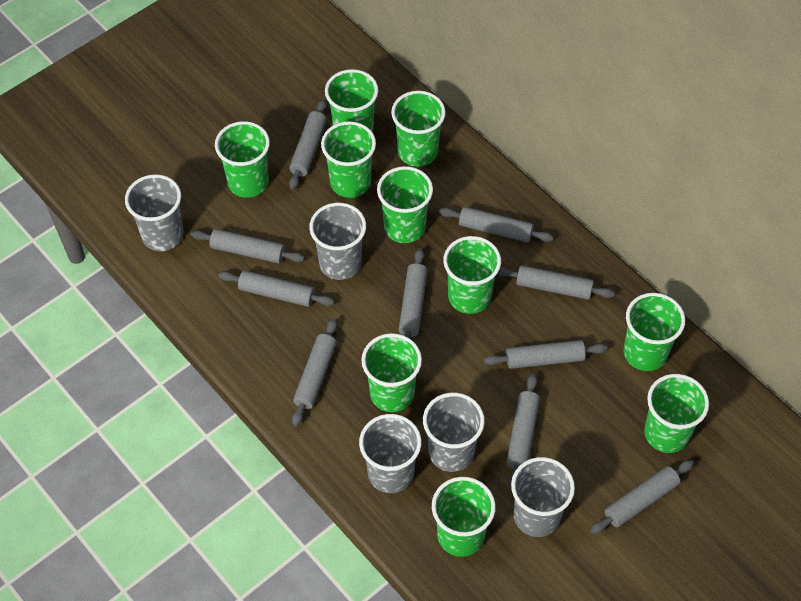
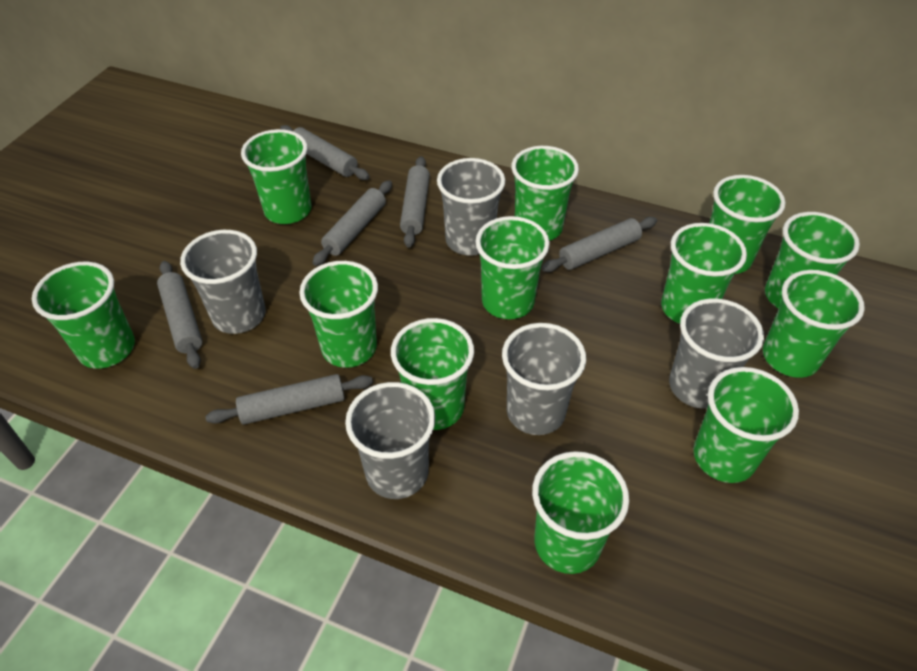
green cup: [215,121,270,198] [321,121,376,198] [325,69,378,133] [361,333,422,412] [377,166,433,243] [391,91,446,167] [432,477,496,557] [443,236,501,314] [624,293,685,371] [644,374,709,453] = 10 -> [32,262,135,369] [241,129,311,224] [299,261,378,368] [391,318,474,430] [475,216,550,319] [511,146,579,241] [532,451,629,574] [661,223,747,324] [693,367,799,483] [710,175,786,274] [763,270,865,378] [765,212,860,309] = 12
grey rolling pin: [190,229,305,264] [219,270,335,307] [289,99,327,190] [292,318,337,426] [399,248,428,339] [439,207,554,243] [484,340,607,369] [497,265,615,300] [506,374,540,488] [590,460,694,534] = 10 -> [157,261,203,369] [205,374,373,424] [280,125,369,180] [313,180,392,266] [400,156,430,248] [542,217,657,272] = 6

